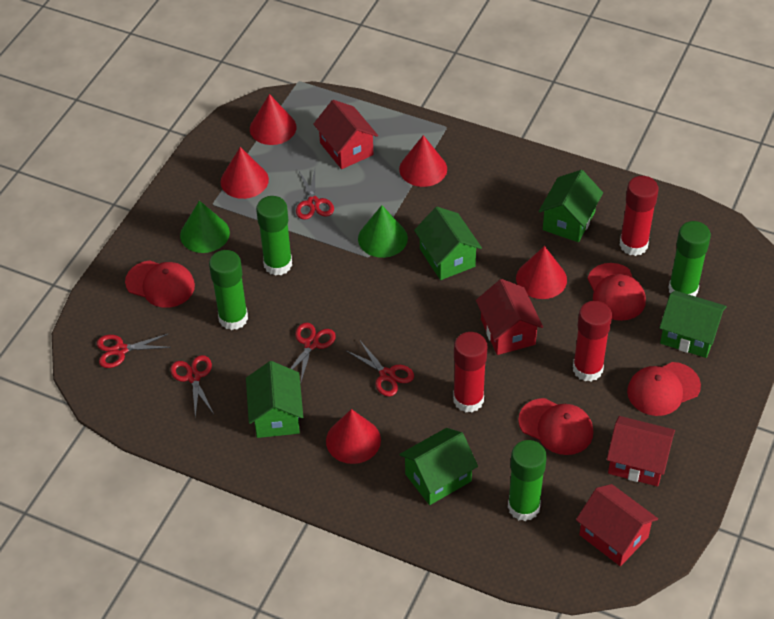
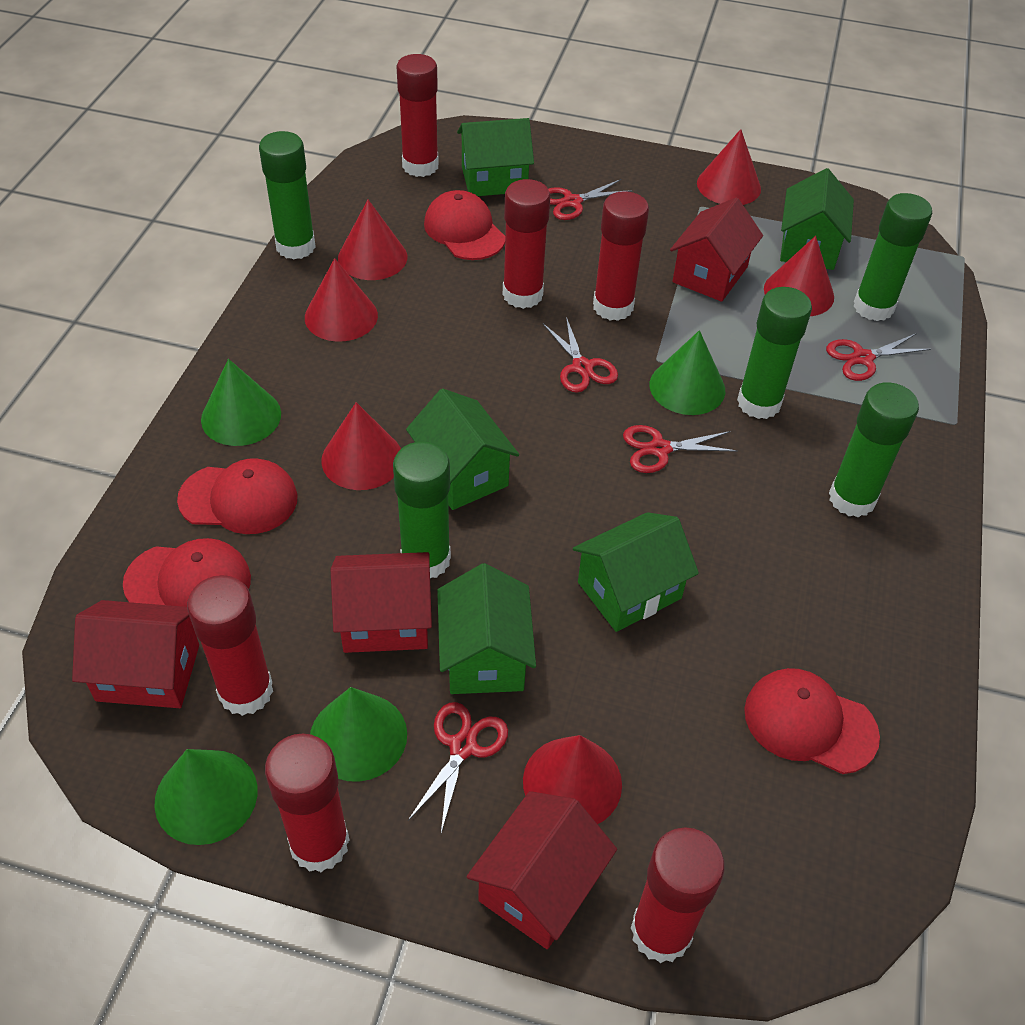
green cone: [180,200,230,253] [358,205,408,258] = 2 -> [154,749,258,845] [201,359,281,446] [310,687,407,782] [650,330,725,415] = 4
green glue stick: [209,250,248,330] [256,196,292,276] [508,440,547,521] [668,221,711,297] = 4 -> [259,131,316,260] [393,442,451,578] [737,287,812,419] [829,382,919,517] [853,193,932,321] = 5
red cone: [220,147,269,199] [250,94,296,145] [326,409,381,464] [399,135,447,187] [516,246,567,299] = 5 -> [305,258,378,342] [321,402,401,490] [338,200,407,280] [523,735,622,824] [697,129,761,205] [764,236,834,316] = 6
red glue stick: [453,332,487,412] [573,301,612,382] [619,176,658,256] = 3 -> [187,575,273,716] [265,733,349,872] [397,54,439,177] [503,179,550,309] [593,191,649,321] [631,828,725,963] = 6

